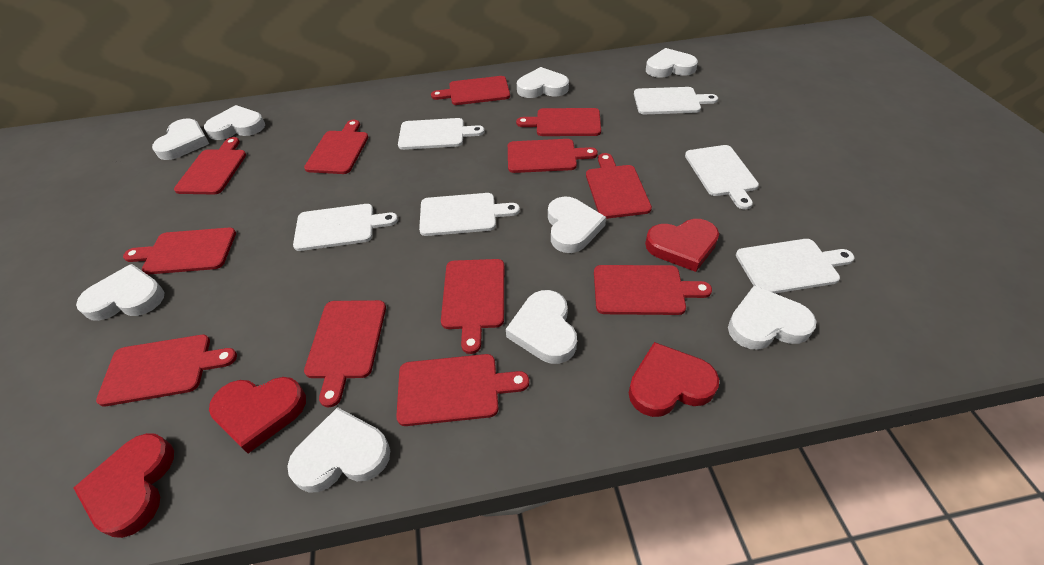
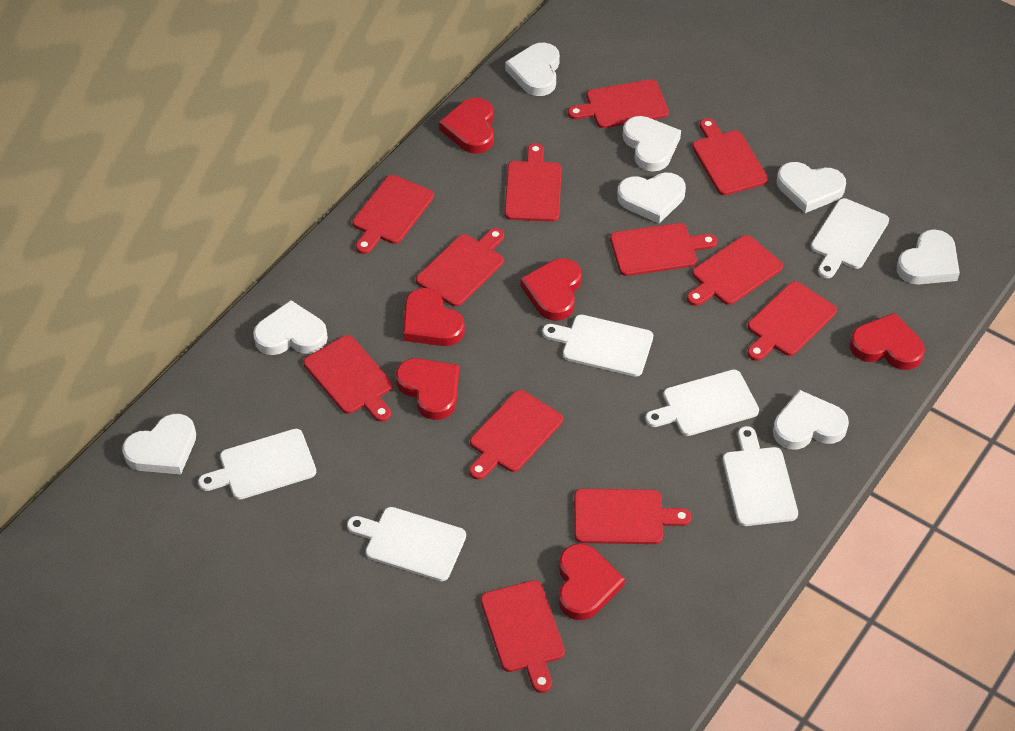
red heart: [74,433,174,538] [209,377,306,453] [628,342,719,417] [645,219,719,272] = 4 -> [396,358,459,420] [403,288,465,346] [439,97,494,154] [521,258,581,321] [559,543,625,620] [850,313,925,370] = 6
white heart: [76,264,165,321] [152,118,209,160] [204,105,265,140] [287,407,390,492] [506,290,577,364] [517,67,569,98] [548,196,606,253] [646,48,698,78] [728,285,816,350] = 9 -> [122,414,196,474] [253,300,328,355] [505,43,560,96] [617,172,686,224] [623,116,681,172] [773,390,849,450] [777,162,846,213] [897,229,960,285] = 8

